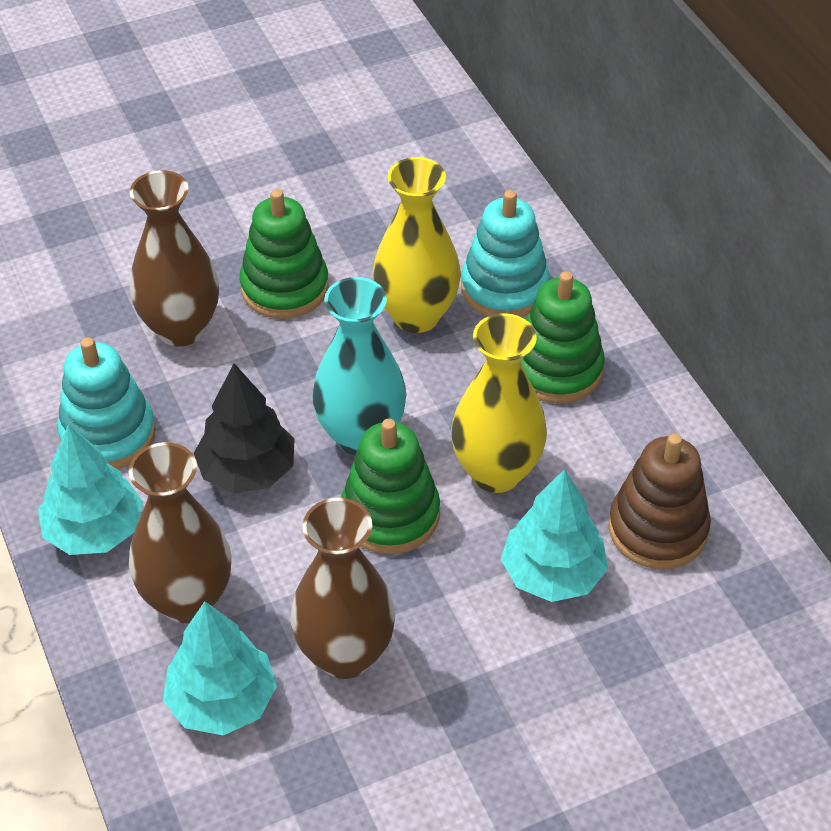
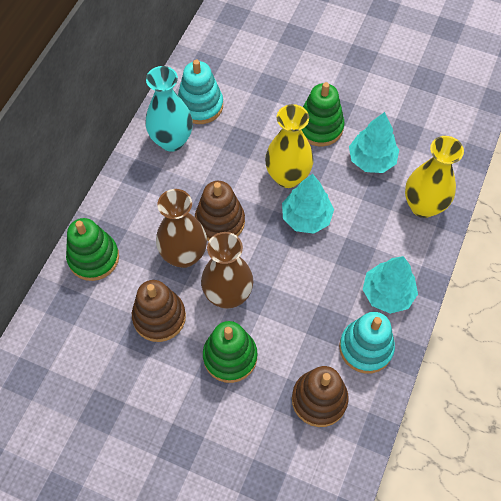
black tree: [194,363,295,493] = 1 -> none = 0
brown stacking toy: [608,434,711,569] = 1 -> [132,280,186,342] [195,181,245,241] [292,366,349,427] = 3
brown vase: [129,442,231,623] [130,170,219,347] [290,497,395,679] = 3 -> [156,189,207,268] [201,232,253,309] = 2

